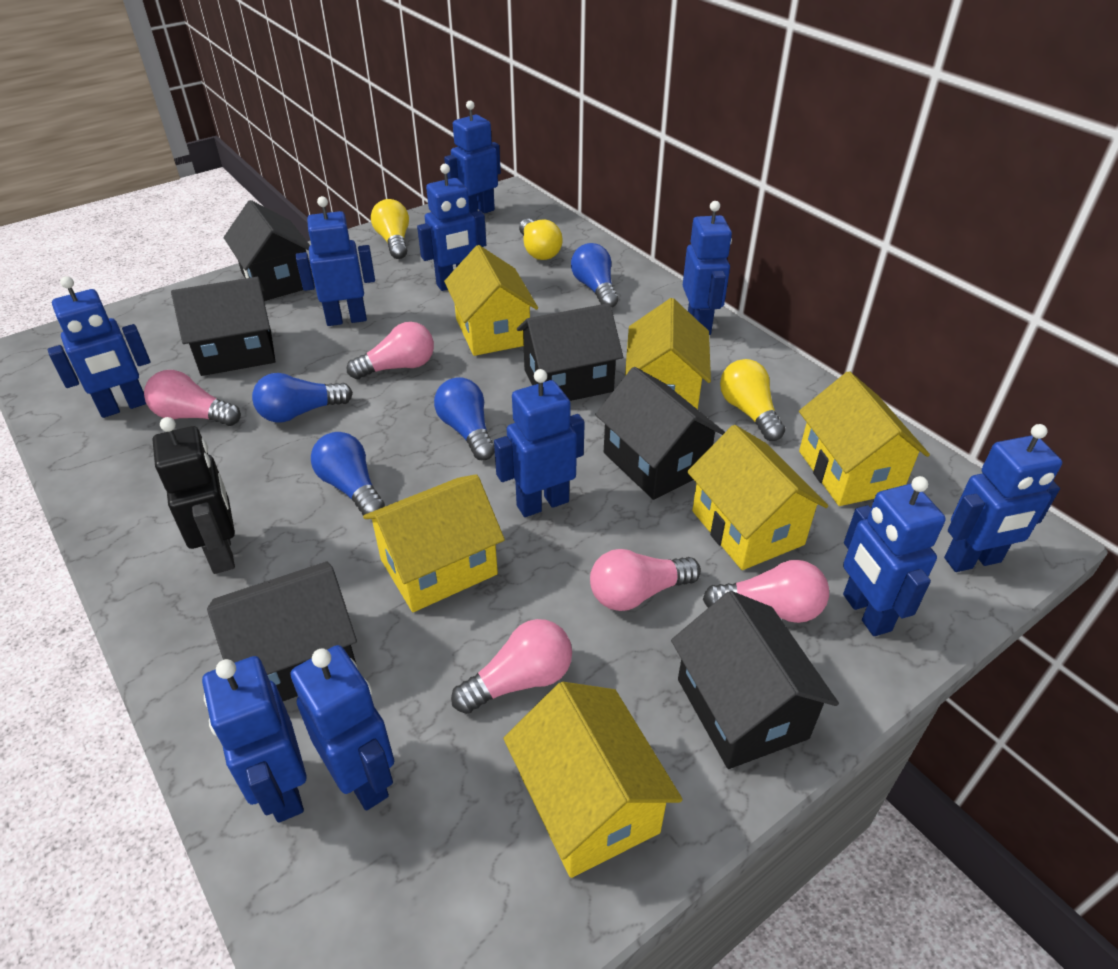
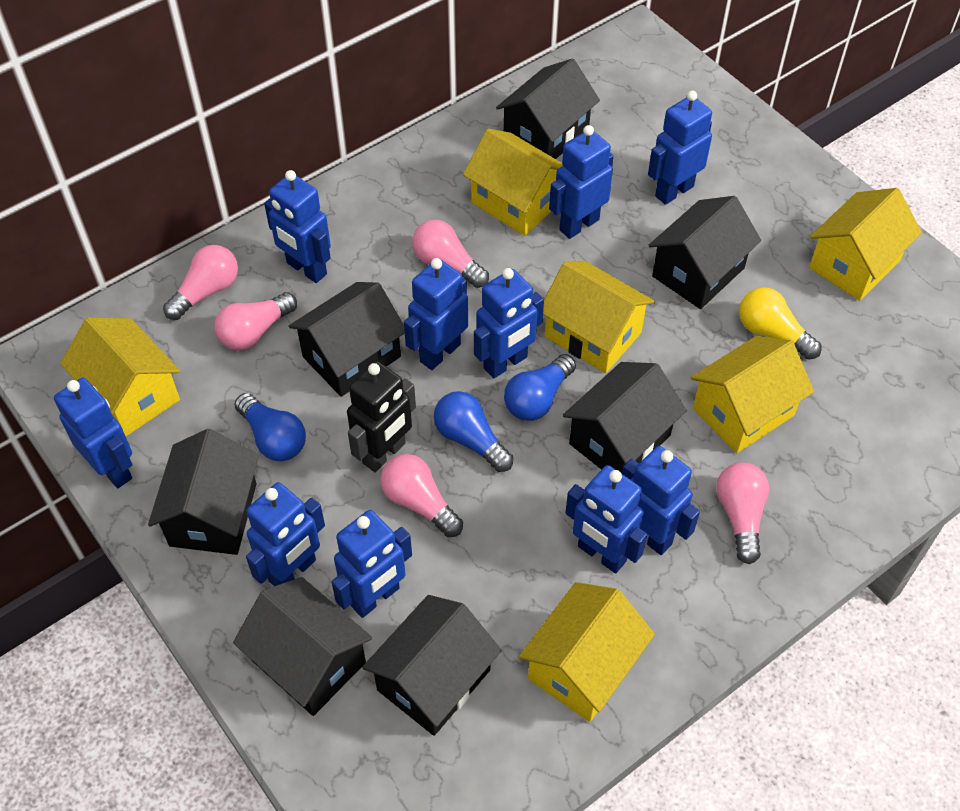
black house: [171,277,275,376] [207,562,357,701] [223,200,310,301] [517,303,623,401] [595,367,725,500] [671,591,839,769] = 6 -> [148,429,259,555] [233,577,372,716] [289,282,405,397] [362,595,502,736] [496,59,600,159] [563,362,687,474] [648,196,761,309] = 7
blue light bulb: [252,373,353,423] [311,432,385,515] [434,377,495,460] [571,243,618,308] = 4 -> [235,393,306,461] [434,391,513,472] [504,354,576,421] = 3
yellow light bulb: [371,199,409,259] [519,219,563,260] [720,359,785,441] = 3 -> [739,287,821,360] = 1

